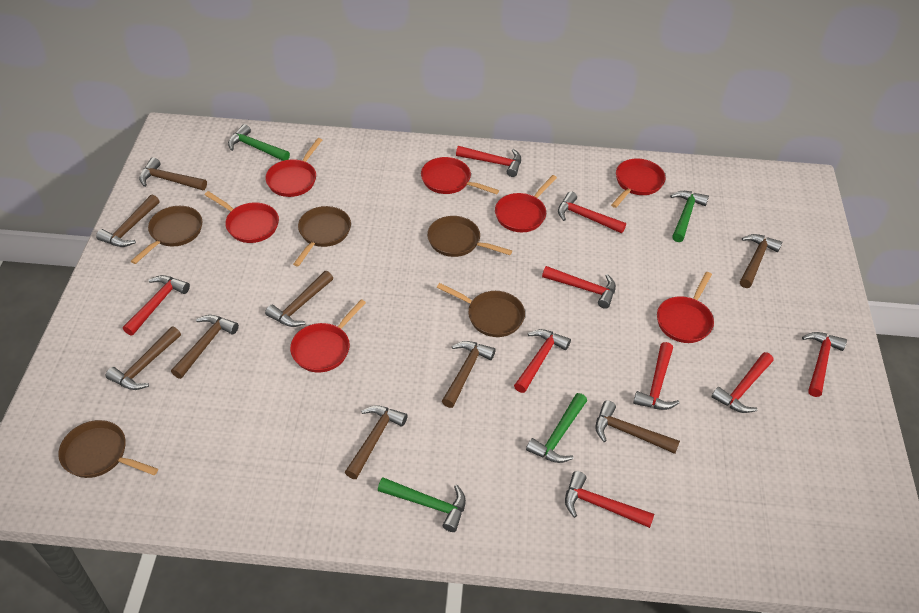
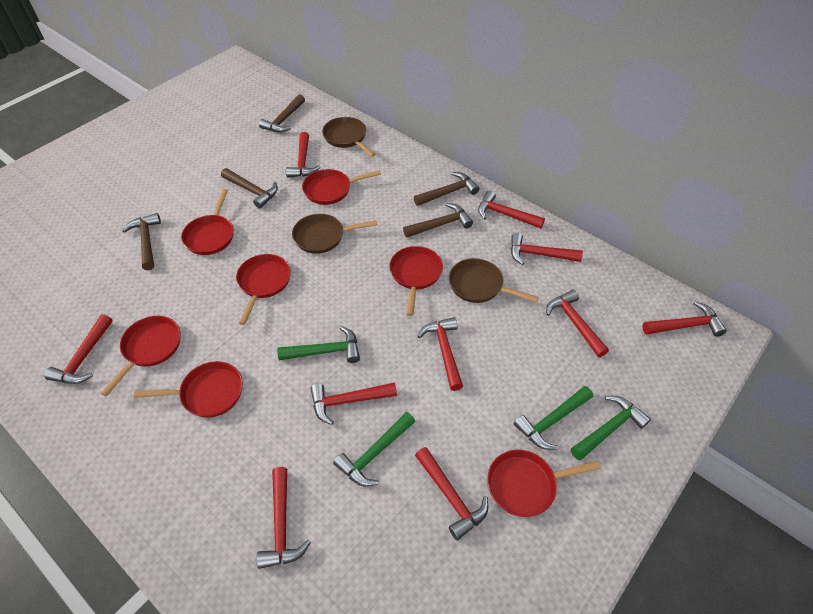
brown hammer: [96,195,159,247] [106,326,181,390] [139,157,207,190] [171,315,239,379] [265,271,333,327] [345,405,408,479] [442,341,496,408] [595,400,680,454] [740,234,782,288] = 9 -> [122,213,161,270] [221,168,278,209] [259,94,305,133] [403,203,473,237] [414,172,479,206] = 5
brown pan: [58,420,158,478] [131,206,202,264] [293,206,351,267] [427,216,512,257] [437,283,525,337] = 5 -> [292,214,378,254] [322,117,376,157] [449,258,539,303] = 3
red hammer: [123,275,190,336] [456,146,521,177] [514,329,571,393] [542,266,616,309] [558,191,626,233] [565,471,654,528] [633,342,679,410] [711,352,773,413] [802,332,847,397] = 9 -> [44,314,113,384] [257,467,311,569] [286,132,320,178] [310,382,397,425] [415,447,488,540] [417,317,463,391] [478,191,545,229] [511,233,583,265] [546,290,609,357] [642,301,727,337] = 10

